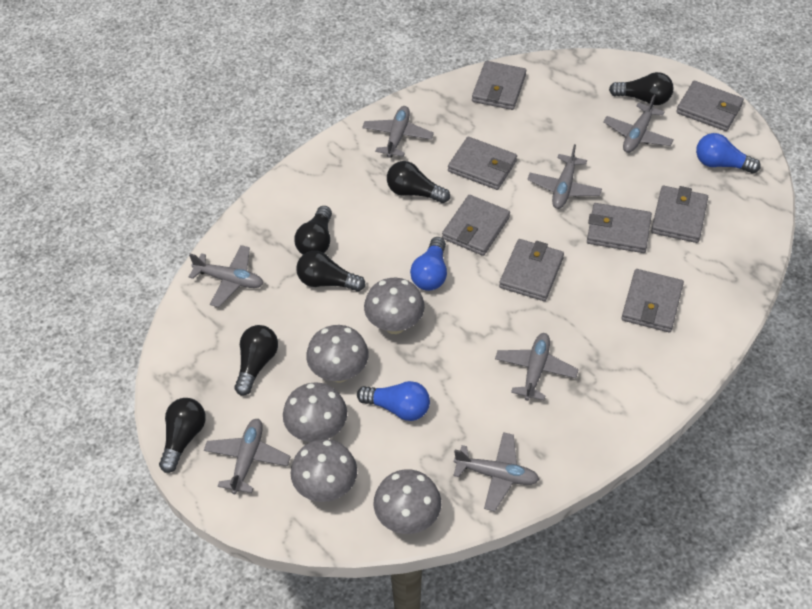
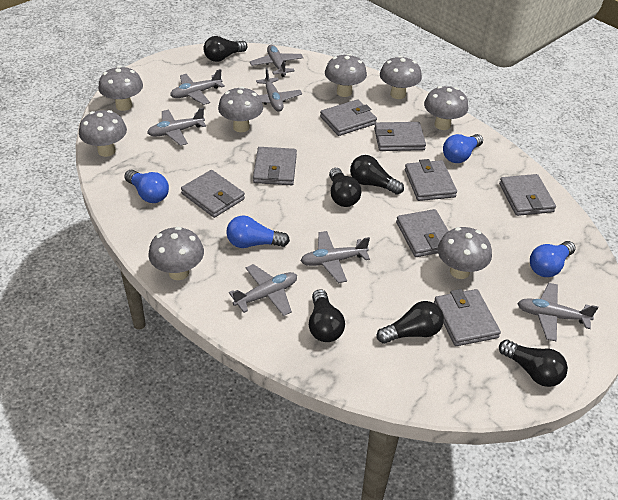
blue light bulb: [357,381,430,421] [410,237,447,291] [696,133,761,174] = 3 -> [124,170,169,203] [227,216,290,248] [443,134,483,163] [530,241,576,277] = 4
grey mushroom: [283,382,347,442] [291,439,357,502] [306,325,369,383] [364,278,425,334] [374,469,441,534] = 5 -> [79,110,127,157] [98,66,143,111] [148,227,204,280] [218,87,263,132] [325,54,367,97] [380,56,422,99] [424,86,468,130] [437,227,492,279] = 8

